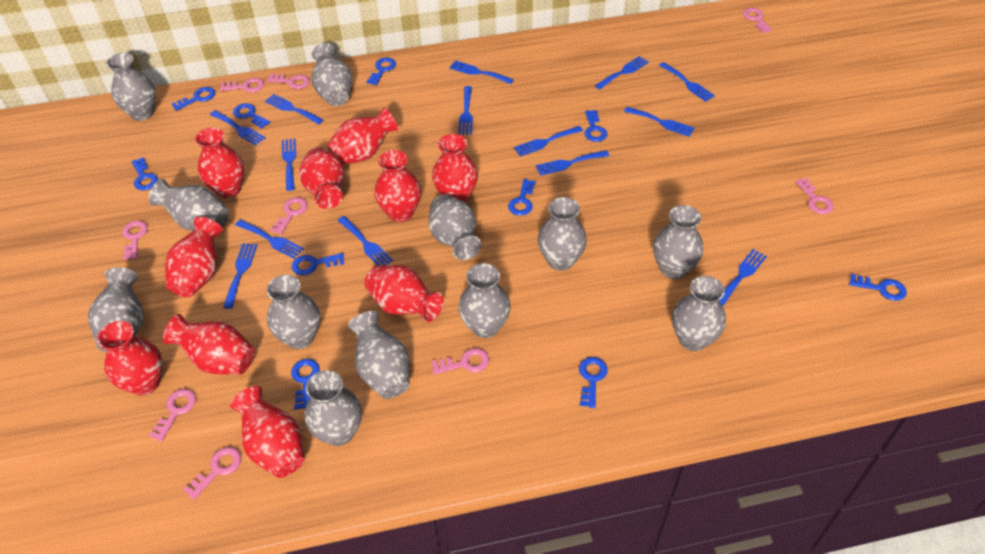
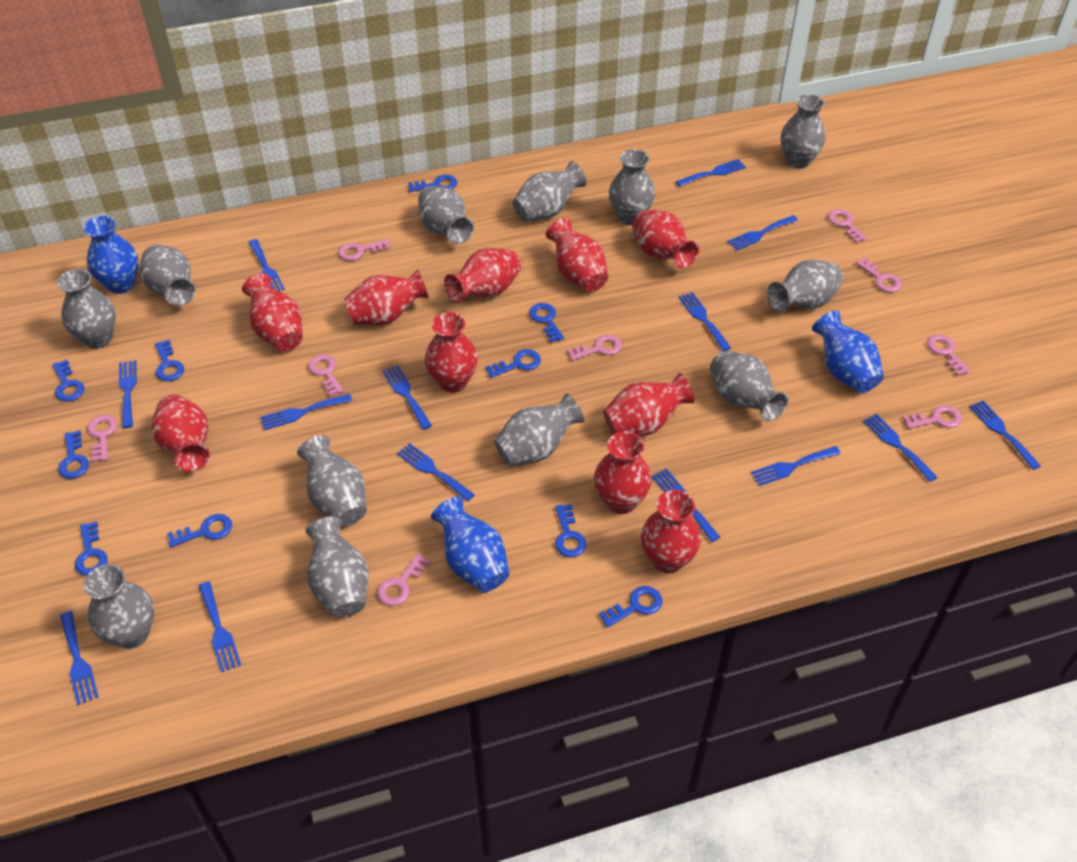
blue vase: none = 0 -> [83,216,138,294] [431,497,509,592] [812,311,884,393] = 3

